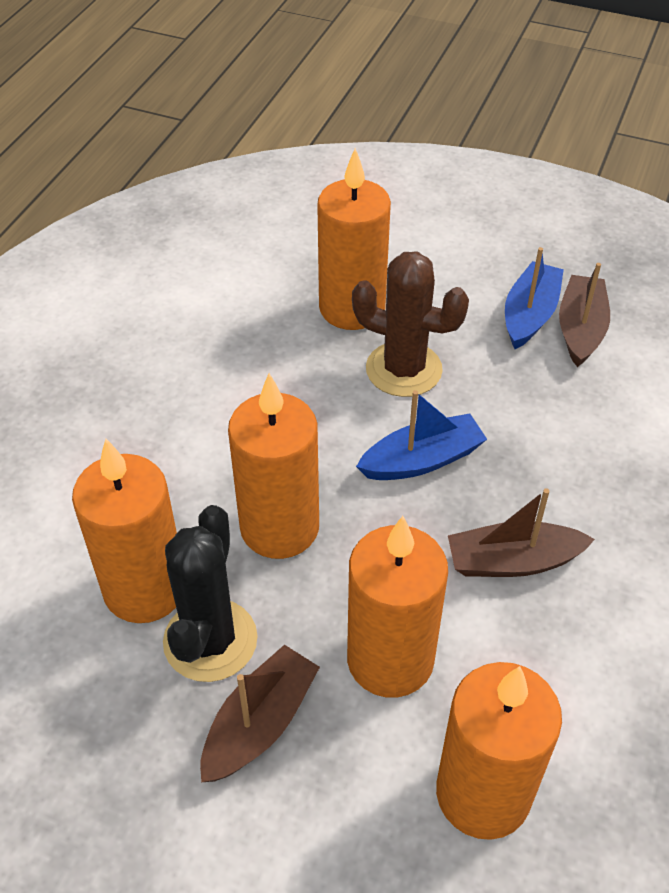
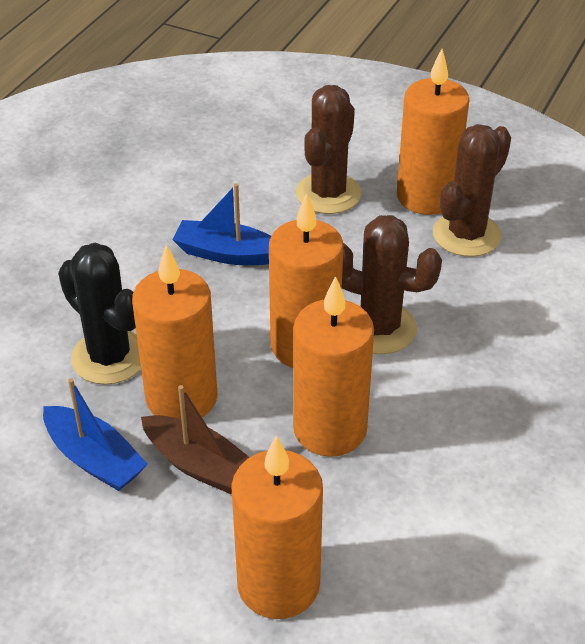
brown boat: [200,645,320,782] [448,488,595,577] [559,263,610,367] = 3 -> [141,385,250,494] = 1
brown cactus: [352,252,469,397] = 1 -> [296,85,361,214] [342,215,442,354] [433,124,511,257] = 3

